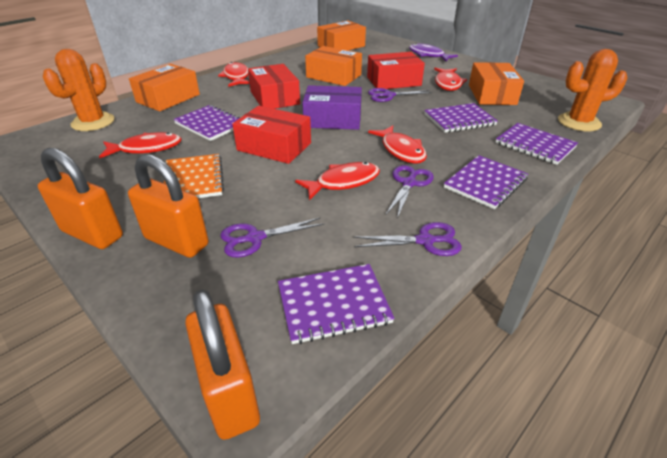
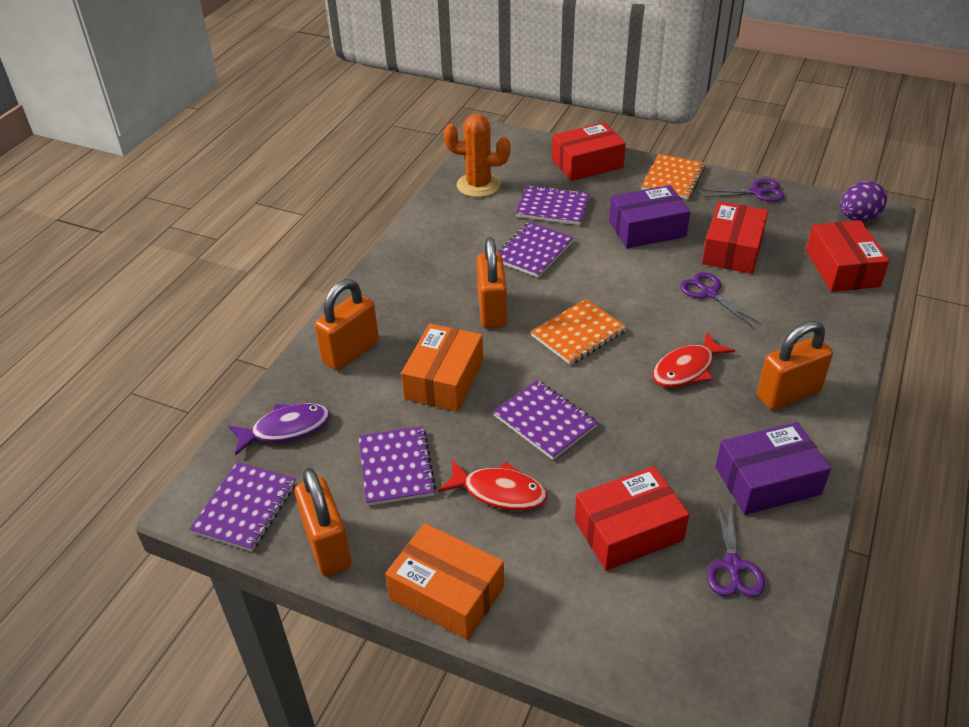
orange box: [129,64,200,111] [305,46,362,86] [317,21,366,50] [469,62,524,105] = 4 -> [385,523,504,640] [401,323,483,412] = 2
orange cactus: [43,49,114,131] [558,49,627,131] = 2 -> [444,114,511,197] = 1
orange notebook: [164,154,224,198] = 1 -> [531,299,626,365] [641,154,706,199] = 2
orange padlock: [38,148,123,249] [128,154,209,258] [185,289,260,440] = 3 -> [295,468,352,576] [315,279,379,371] [477,237,507,328] [757,321,833,410] = 4
purple box: [302,85,362,130] = 1 -> [609,185,690,248] [715,422,831,515] = 2
purple egg: none = 0 -> [840,181,887,221] = 1
purple scissors: [220,217,325,258] [353,222,462,256] [368,88,432,102] [386,165,434,218] = 4 -> [680,272,760,327] [702,179,784,202] [707,499,765,597] = 3
red box: [233,106,311,164] [248,64,300,109] [367,52,425,89] = 3 -> [552,122,626,181] [575,466,689,571] [702,201,768,274] [806,220,889,292] = 4
red fish: [99,132,181,158] [218,62,250,87] [295,162,380,200] [368,125,427,164] [434,68,467,91] = 5 -> [438,460,547,511] [652,332,735,388] = 2

